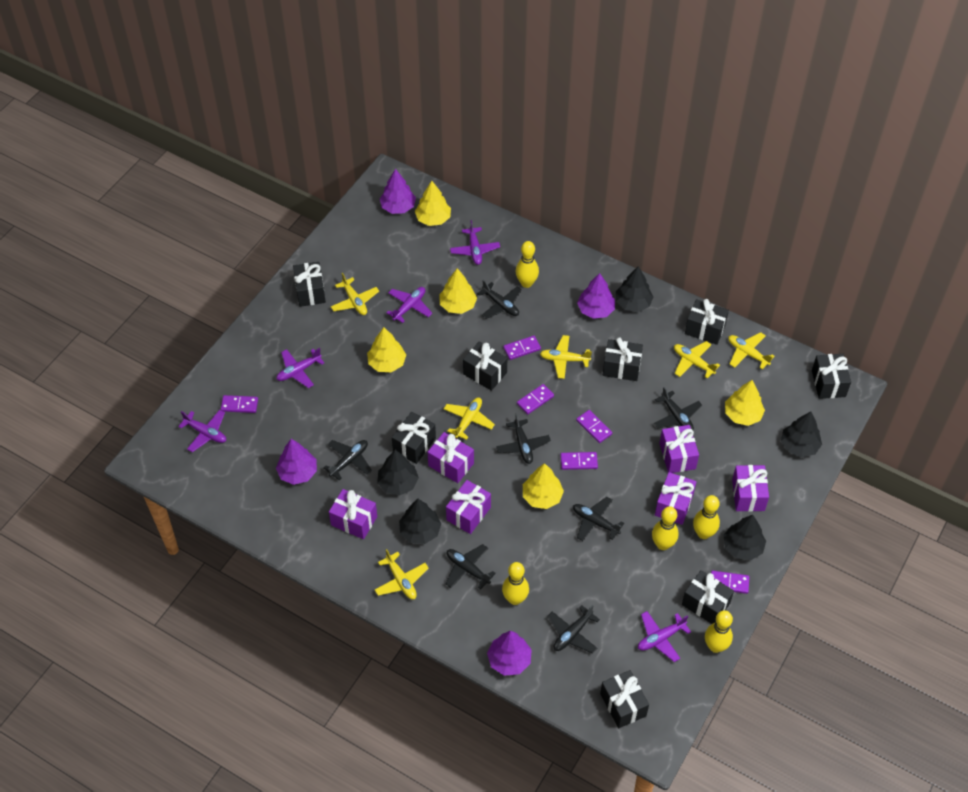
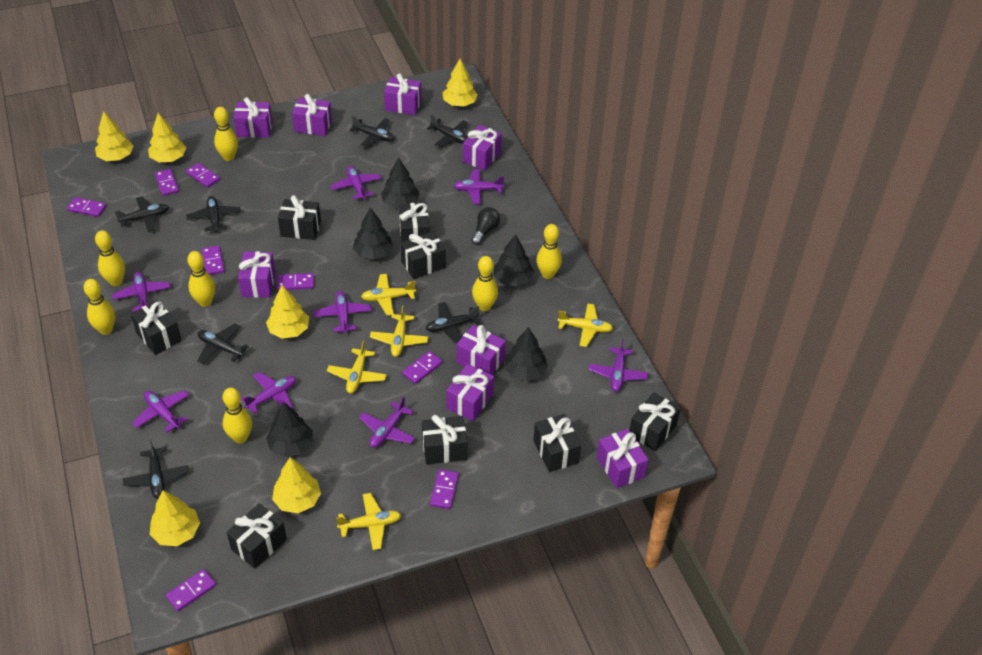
black light bulb: none = 0 -> [471,207,500,245] = 1
purple domino: [221,395,258,413] [503,336,541,360] [517,384,554,414] [560,452,598,470] [576,410,612,443] [711,571,749,594] = 6 -> [67,197,106,217] [155,169,179,196] [166,569,216,611] [186,163,220,188] [202,245,225,275] [277,273,314,290] [402,351,443,384] [430,469,459,509] = 8
purple gift: [329,489,377,539] [427,432,474,483] [446,480,491,534] [655,472,697,525] [659,425,699,473] [732,465,769,512] = 6 -> [233,97,273,138] [238,251,275,298] [292,94,332,136] [384,73,422,115] [447,364,494,421] [456,325,506,375] [463,125,502,170] [597,429,648,488] = 8
purple plane: [178,410,226,452] [276,348,324,388] [387,287,432,323] [450,220,500,265] [638,611,691,662] = 5 -> [112,272,170,312] [132,390,189,432] [241,372,296,414] [314,291,372,333] [330,166,382,200] [359,396,415,448] [454,169,504,204] [588,339,648,392] = 8
purple tree: [276,439,317,485] [380,169,416,214] [487,631,532,676] [577,273,615,319] = 4 -> none = 0
yellow bowling pin: [502,562,529,605] [516,241,539,288] [652,506,679,550] [693,495,720,539] [705,610,733,653] = 5 -> [84,279,115,335] [95,230,125,286] [187,251,215,307] [214,107,238,161] [223,388,252,443] [472,256,498,311] [536,224,562,279] = 7
yellow plane: [331,273,379,315] [375,549,429,599] [444,398,495,440] [540,335,592,379] [674,341,720,379] [728,332,775,369] = 6 -> [327,340,387,394] [336,493,401,550] [361,274,416,316] [370,305,428,357] [558,304,613,347] = 5
yellow tree: [367,327,406,372] [415,181,451,226] [439,268,477,314] [523,463,564,509] [725,380,765,426] = 5 -> [95,111,134,161] [148,113,186,162] [150,490,200,546] [266,285,309,339] [272,457,321,513] [443,59,478,106] = 6

